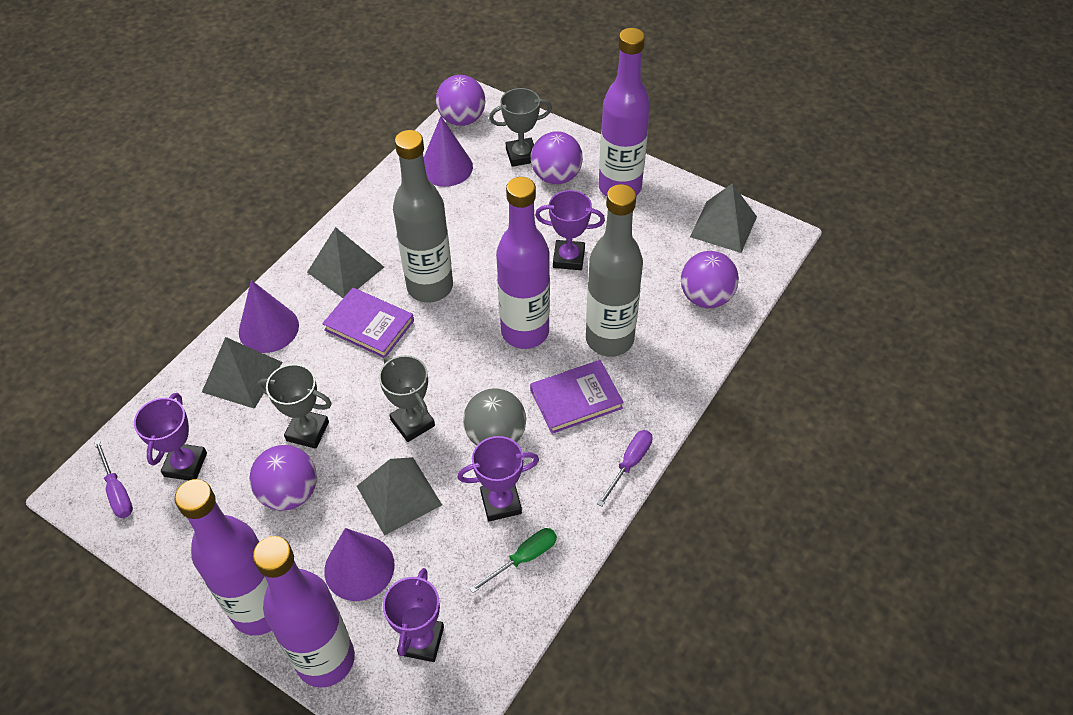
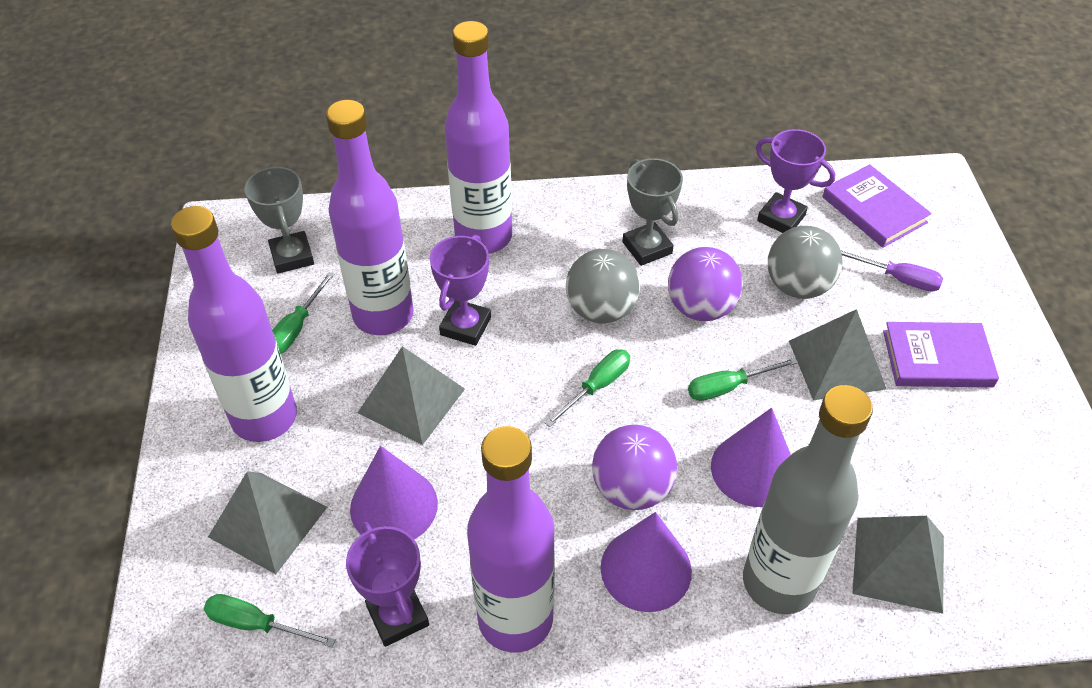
green screwdriver: [469,528,557,593] = 1 -> [204,594,336,647] [272,272,335,354] [545,349,630,427] [688,358,798,401] = 4
grey ball: [463,388,526,446] = 1 -> [566,249,640,323] [768,226,843,299] = 2
grey bottle: [393,130,453,302] [586,184,643,356] = 2 -> [743,385,873,614] = 1
grey trophy: [258,364,332,449] [379,355,435,442] [489,88,552,167] = 3 -> [244,166,314,274] [622,158,683,266] = 2
purple ball: [249,445,317,511] [436,75,485,126] [531,131,583,184] [681,251,739,308] = 4 -> [592,425,677,510] [668,247,743,321] = 2
purple screwdriver: [94,440,133,518] [597,430,653,507] = 2 -> [841,250,943,292] = 1
purple trophy: [134,393,207,480] [383,568,444,662] [457,436,539,521] [535,190,605,270] = 4 -> [346,522,429,647] [430,235,491,346] [756,129,835,233] = 3

